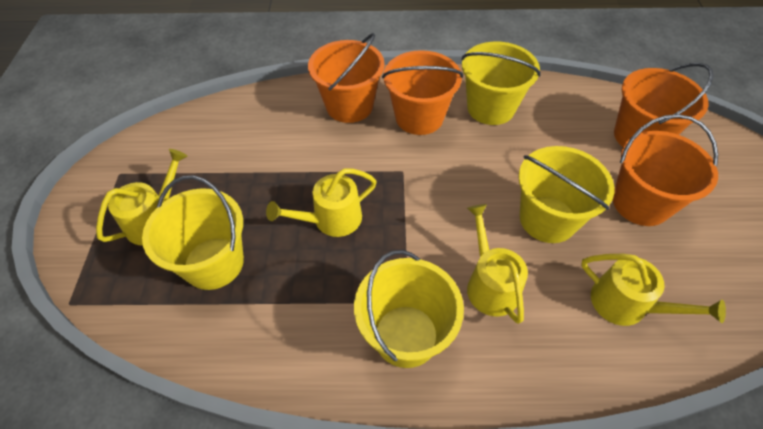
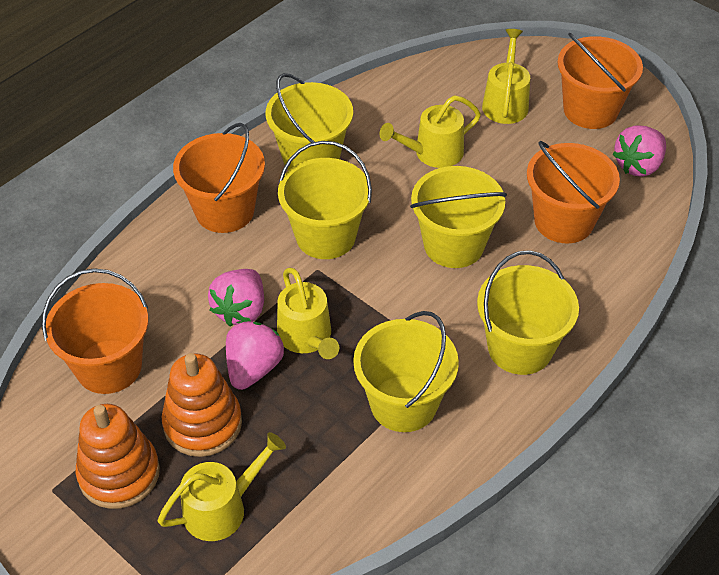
orange stacking toy: none = 0 -> [76,404,160,509] [162,353,242,457] = 2
pink strawberry: none = 0 -> [208,269,264,327] [226,321,284,390] [613,125,666,177] = 3
yellow bucket: [142,176,244,290] [354,250,464,368] [461,42,541,125] [518,146,614,243] = 4 -> [266,73,353,170] [278,141,372,259] [353,311,459,432] [410,166,507,268] [477,250,579,375] = 5

